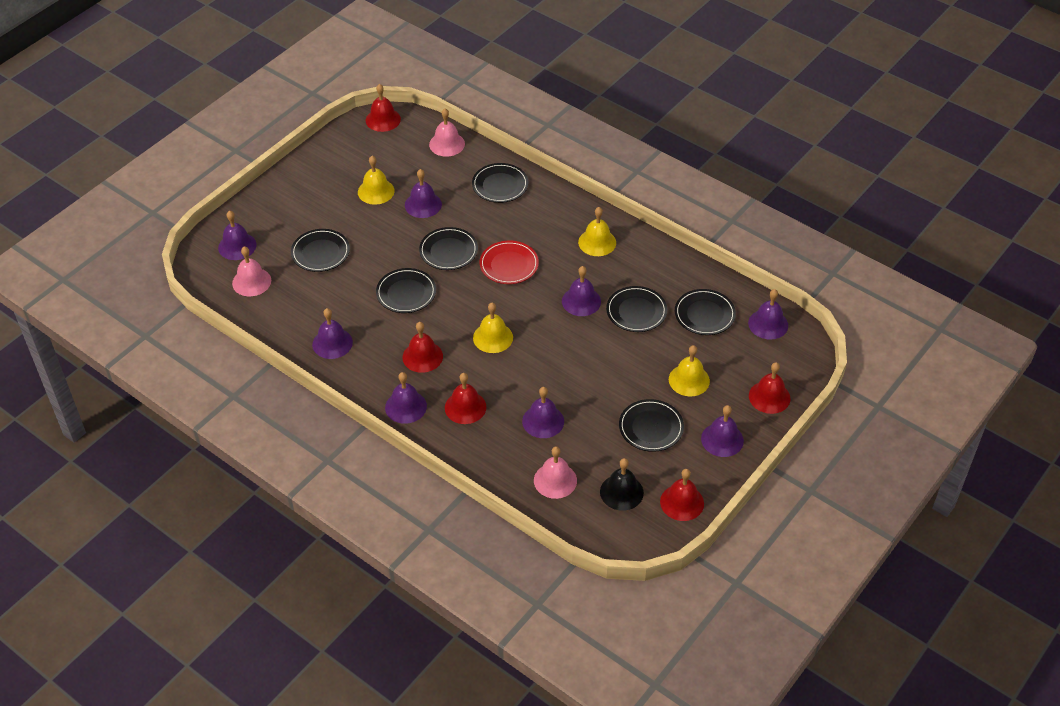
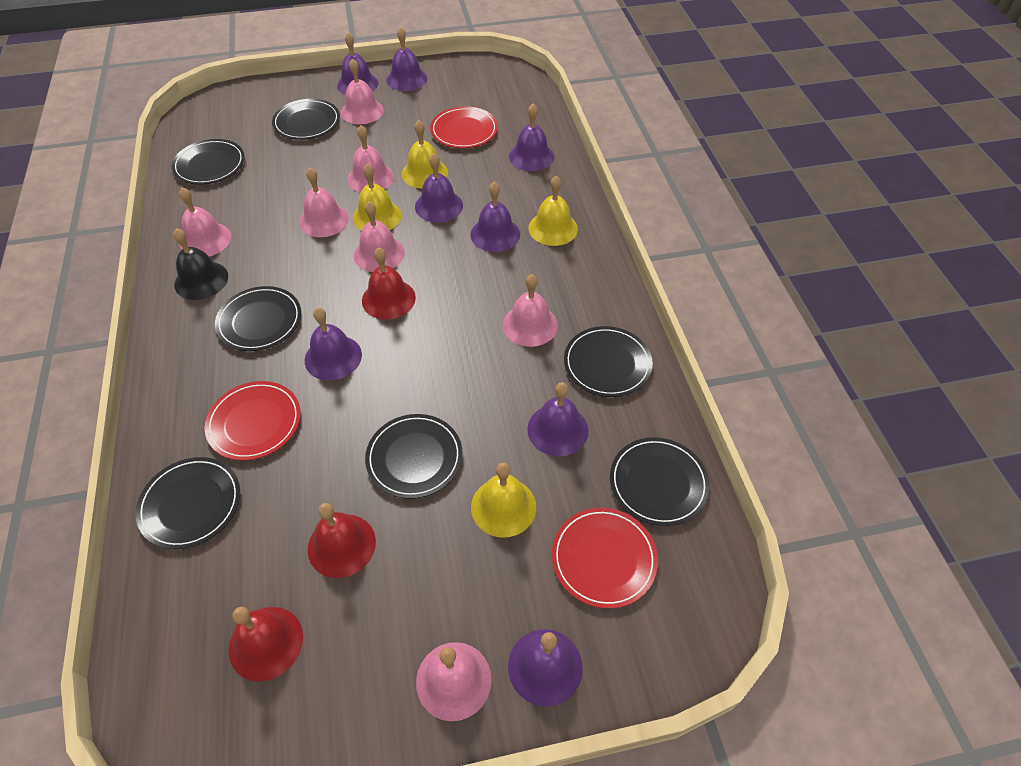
pink bell: [232,246,271,296] [429,108,465,157] [534,447,577,499] = 3 -> [179,187,231,257] [299,168,349,237] [341,58,384,124] [347,125,394,193] [354,202,405,272] [416,642,492,721] [503,274,558,347] = 7
red bell: [366,84,401,132] [402,322,443,373] [445,373,486,424] [660,469,704,521] [749,362,790,414] = 5 -> [228,607,303,681] [308,503,376,578] [362,247,416,319] = 3
red plate: [480,241,539,284] = 1 -> [205,381,301,460] [430,106,498,148] [552,508,658,609] = 3

